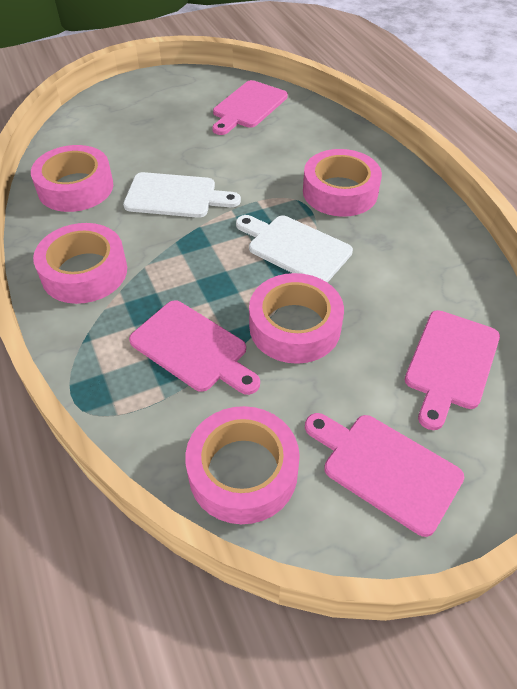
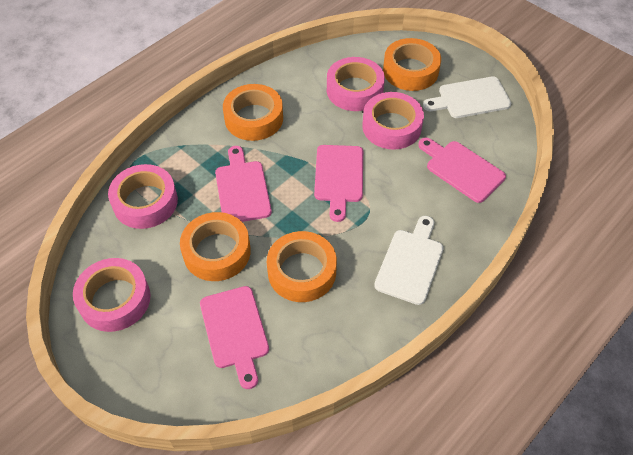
orange tape: none = 0 -> [180,212,251,281] [223,84,283,141] [267,231,337,302] [383,38,441,91] = 4
pink tape: [31,145,113,212] [33,223,127,304] [185,406,300,524] [249,273,344,364] [303,149,382,217] = 5 -> [73,258,151,332] [108,164,178,229] [327,57,385,111] [362,92,424,150] = 4

